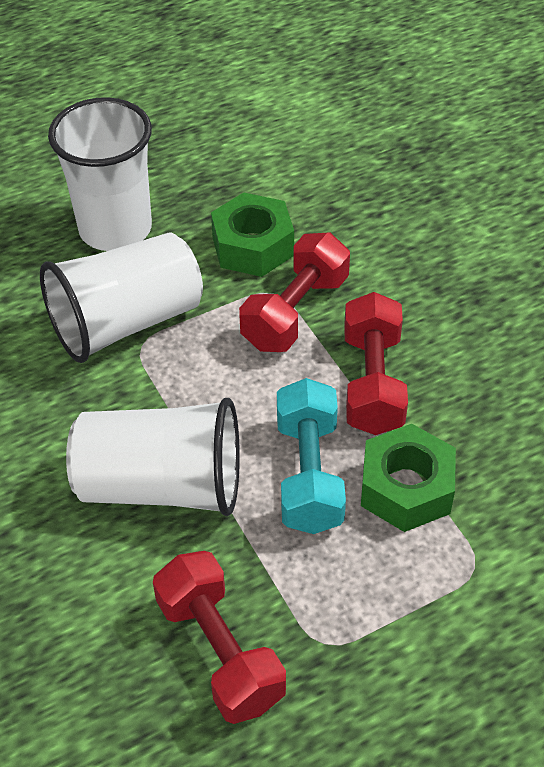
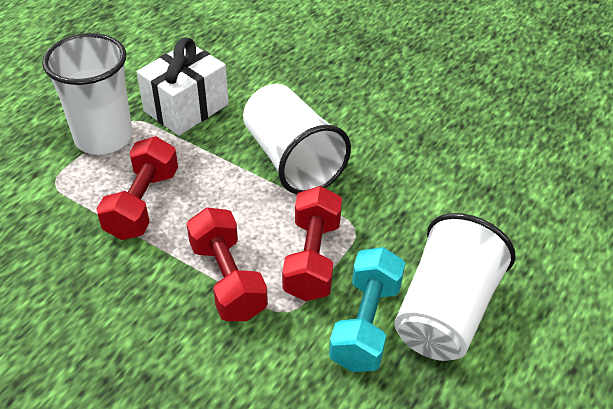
green nut: [211,192,294,277] [361,424,456,532] = 2 -> none = 0
white gift: none = 0 -> [137,38,229,136] = 1

